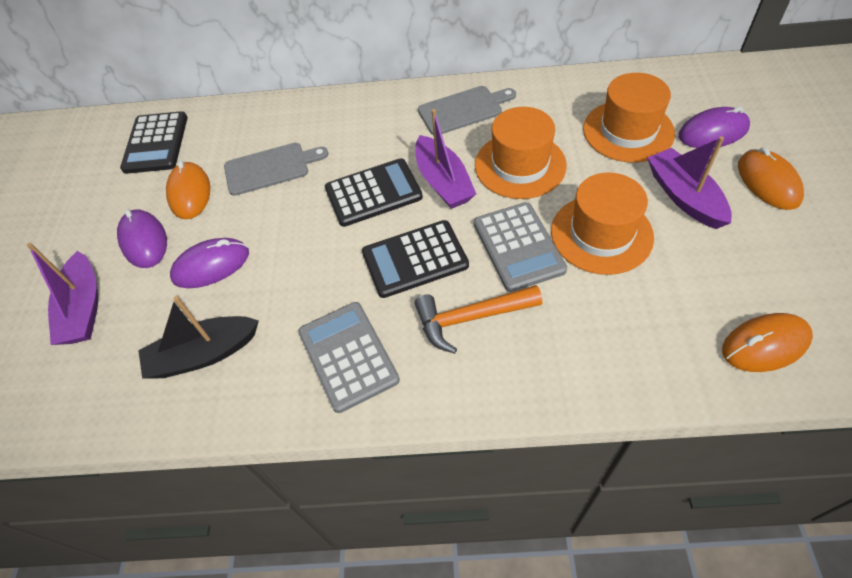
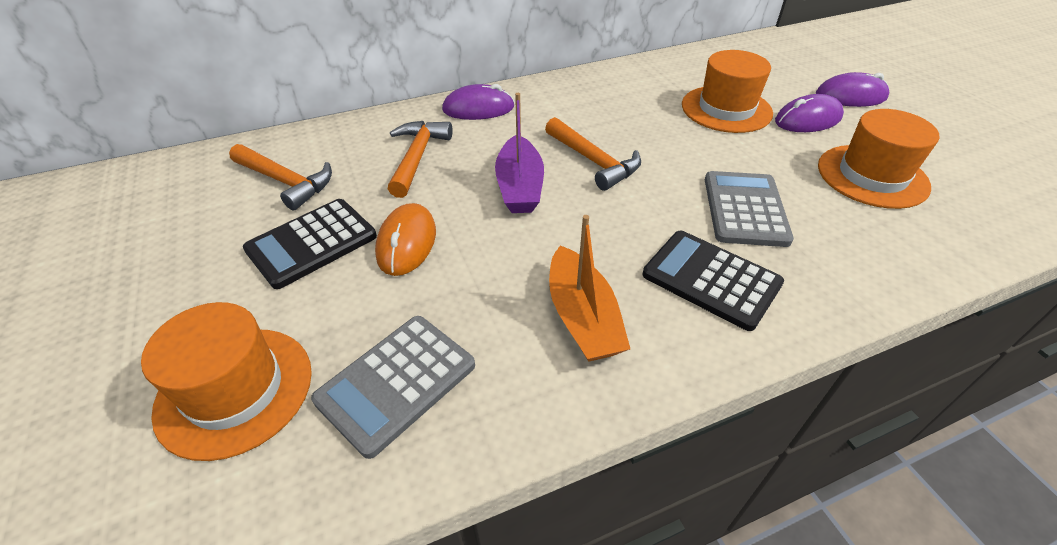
black boat: [138,296,259,379] = 1 -> none = 0
black calculator: [120,111,187,174] [325,158,423,227] [362,220,469,298] = 3 -> [243,199,377,289] [643,231,784,331] = 2
grey cutting board: [224,143,328,196] [418,86,516,135] = 2 -> none = 0
orange boat: none = 0 -> [549,215,630,362] = 1
orange hammer: [414,285,542,354] = 1 -> [229,144,332,210] [388,121,452,198] [545,117,641,191] = 3
orange mouse: [166,161,210,219] [722,313,813,372] [738,147,804,210] = 3 -> [375,203,436,276] = 1
purple boat: [27,243,98,345] [415,109,476,209] [647,136,732,229] = 3 -> [495,93,544,213] = 1

